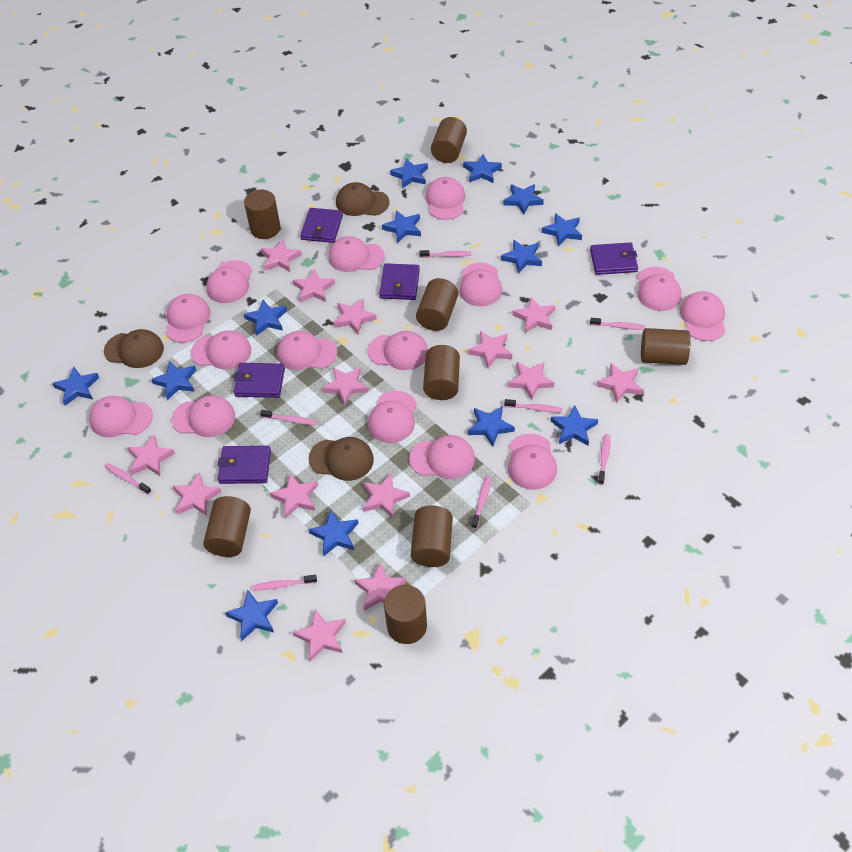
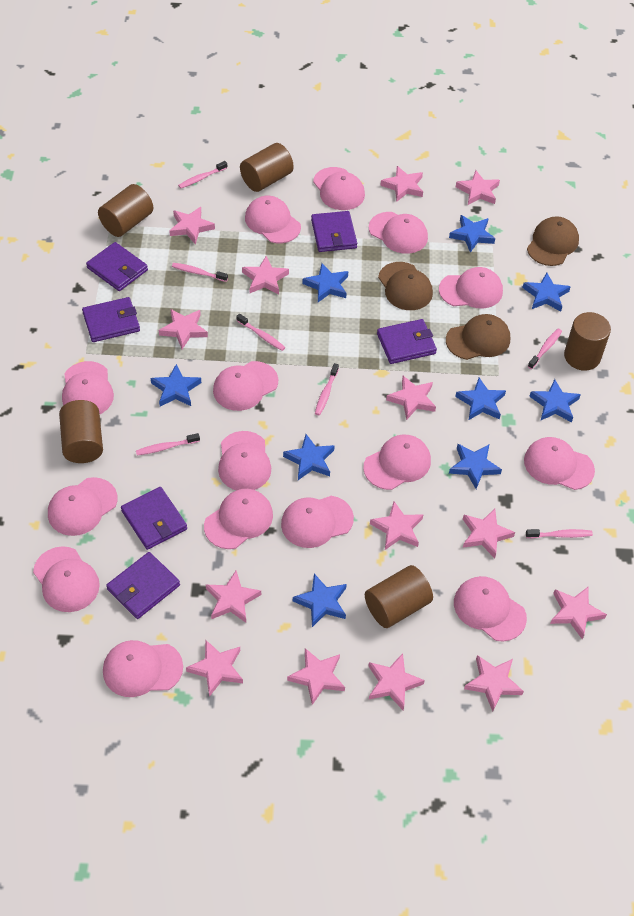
blue star: [52,366,99,406] [151,361,196,400] [225,590,278,641] [244,300,287,336] [308,509,359,557] [382,210,421,243] [390,158,428,189] [463,154,502,183] [468,406,515,447] [501,240,542,274] [503,184,544,215] [542,213,582,246] [551,405,598,446] = 13 -> [151,364,201,406] [283,434,335,480] [293,574,347,627] [303,263,348,302] [449,215,495,253] [449,444,502,489] [455,378,506,420] [522,273,571,312] [529,379,581,422] = 9
brown cylinder: [203,496,251,557] [244,189,281,239] [384,585,427,644] [411,505,453,567] [416,278,458,331] [423,345,460,400] [431,117,467,163] [641,328,691,365] = 8 -> [59,400,103,463] [98,184,153,237] [240,143,294,192] [365,565,433,628] [564,312,611,371] = 5
pink toothbrush: [105,463,151,494] [253,575,317,591] [260,410,317,425] [419,250,471,258] [471,476,492,529] [504,399,562,413] [590,318,645,330] [598,434,610,485] = 8 -> [136,433,200,456] [172,263,228,282] [178,161,227,189] [236,314,285,351] [315,363,339,415] [526,529,593,538] [528,329,562,369] = 7
purple wallet: [218,446,271,484] [234,363,285,398] [300,208,343,243] [379,263,420,300] [590,242,638,275] = 5 -> [82,297,140,342] [86,242,148,291] [106,552,180,619] [121,487,187,550] [311,211,357,252] [377,319,437,364] = 6

